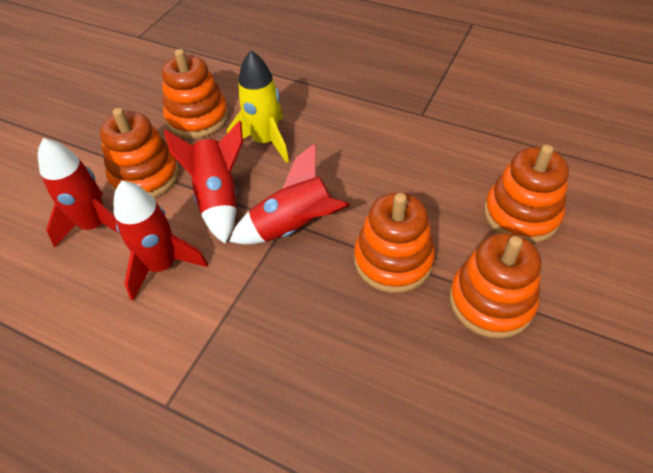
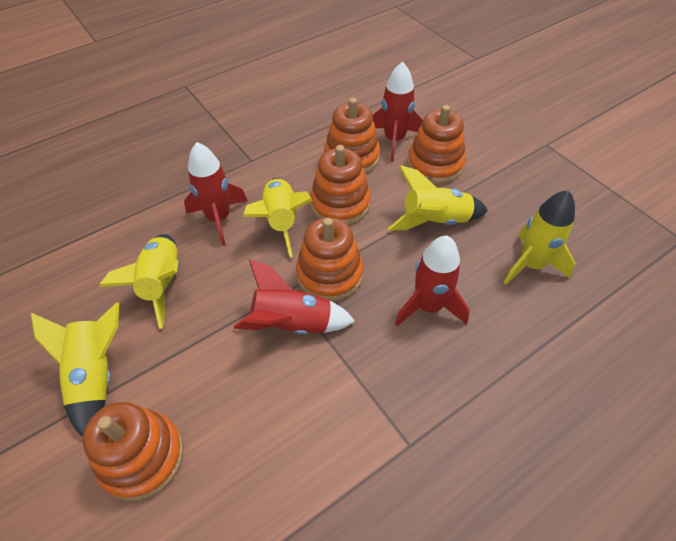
yellow rocket: [227,50,289,163] = 1 -> [31,302,119,437] [99,234,179,329] [243,178,313,257] [388,165,488,230] [504,190,575,284] = 5

